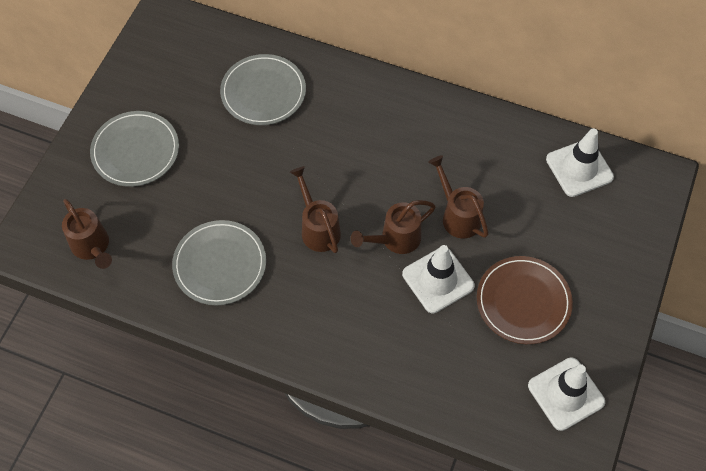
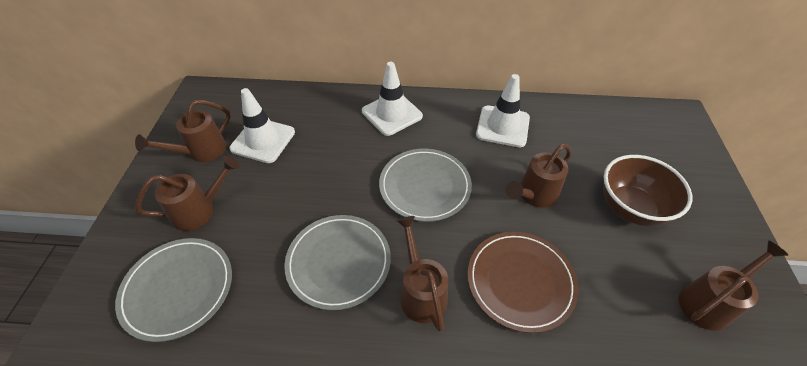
brown bowl: none = 0 -> [603,155,692,226] = 1
brown watering can: [62,199,112,269] [290,166,341,253] [351,200,436,254] [428,155,489,238] = 4 -> [135,100,231,162] [136,156,239,231] [396,216,448,332] [506,144,571,208] [679,240,789,331] = 5

